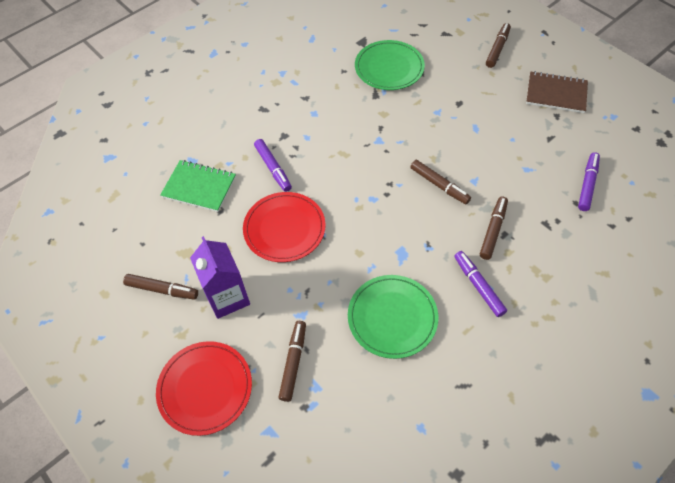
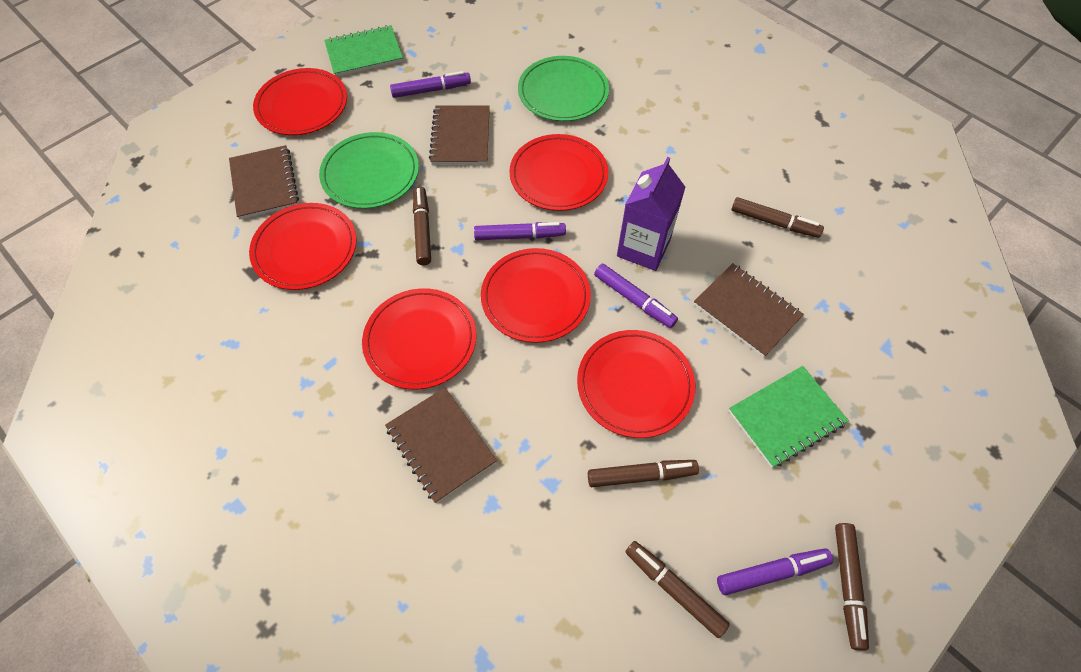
brown notebook: [526,71,588,113] = 1 -> [229,145,299,219] [385,388,497,503] [429,105,490,165] [694,263,804,357] = 4
green notebook: [160,160,236,212] = 1 -> [324,25,403,77] [729,366,849,468] = 2
purple marker: [254,139,292,192] [454,251,507,317] [578,152,600,211] = 3 -> [390,71,471,98] [474,222,566,240] [594,264,678,328] [717,548,833,595] = 4
red plate: [156,341,252,436] [243,192,326,262] = 2 -> [249,203,357,290] [253,68,347,135] [362,288,477,389] [481,248,591,343] [509,134,608,211] [577,330,695,438] = 6

